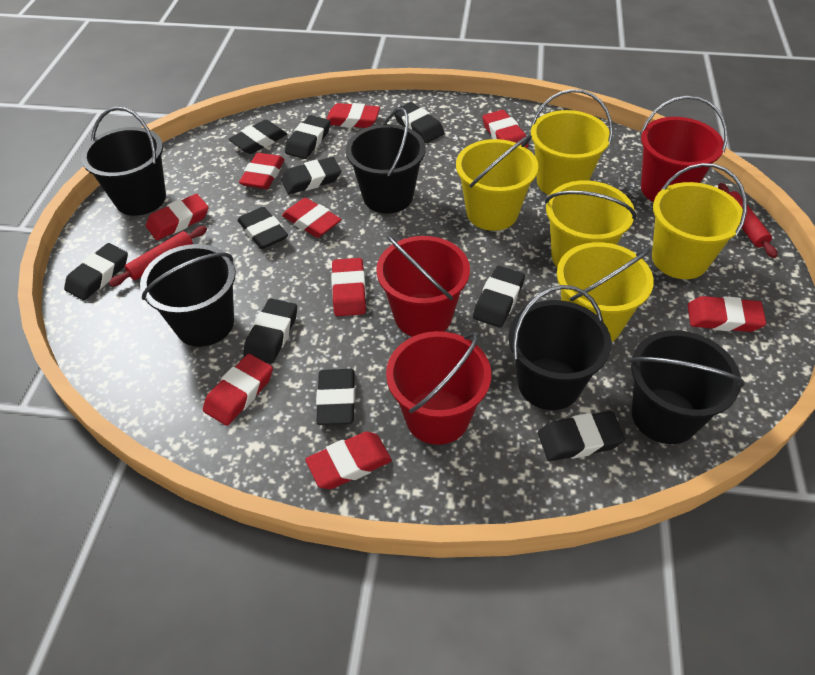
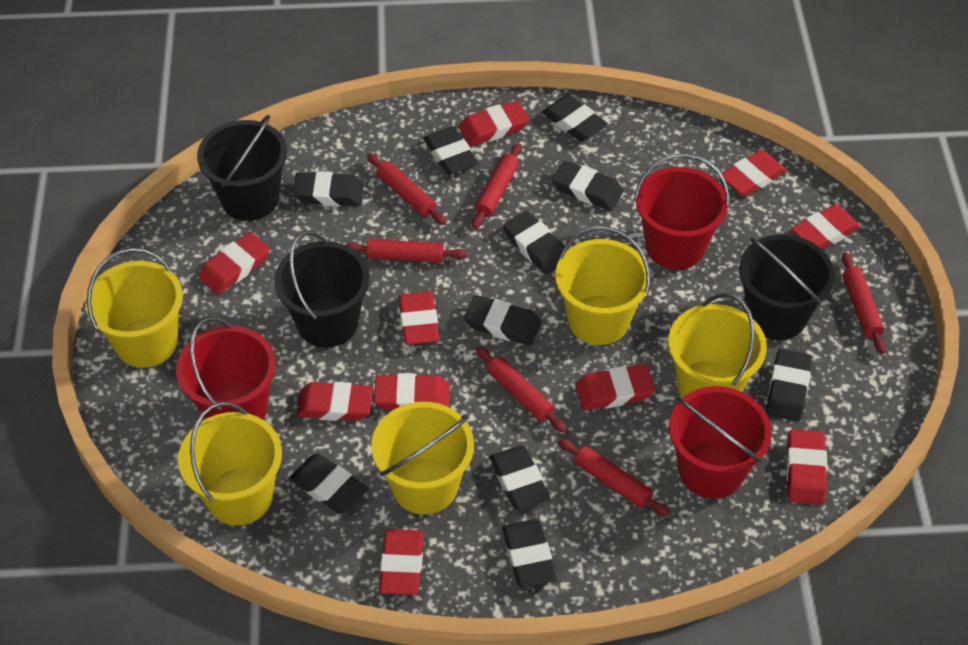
black bucket: [81,107,166,216] [140,244,236,347] [346,108,426,213] [508,285,612,410] [629,330,745,444] = 5 -> [197,115,287,221] [274,231,370,348] [739,234,835,340] = 3
red eraser: [146,194,209,240] [203,354,273,426] [239,153,285,189] [282,198,341,238] [305,431,392,489] [327,103,380,128] [331,258,366,316] [482,110,528,148] [688,296,766,332] = 9 -> [199,232,270,294] [296,382,373,421] [374,373,450,411] [379,529,424,595] [399,292,439,345] [459,101,529,146] [575,364,655,411] [721,150,787,196] [786,429,827,505] [792,204,861,249] = 10
red rolling pin: [109,226,207,287] [718,183,777,258] = 2 -> [345,239,467,263] [367,154,446,225] [472,143,521,229] [476,347,566,433] [558,438,671,517] [842,252,886,354] = 6

